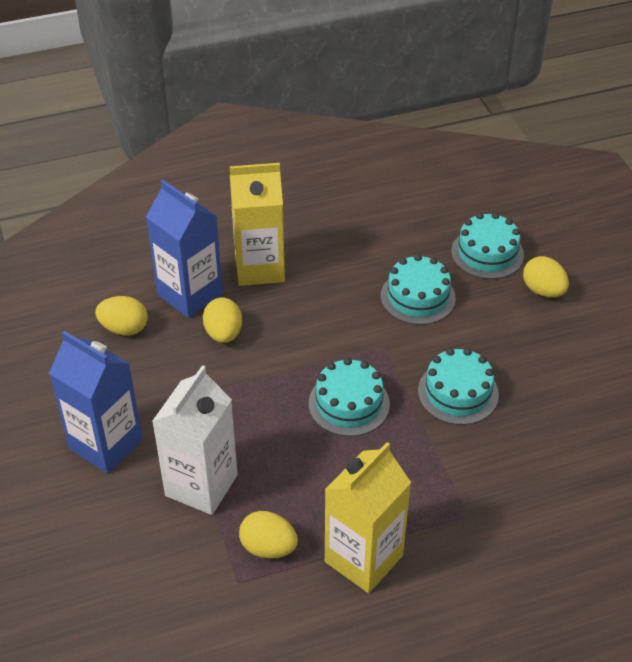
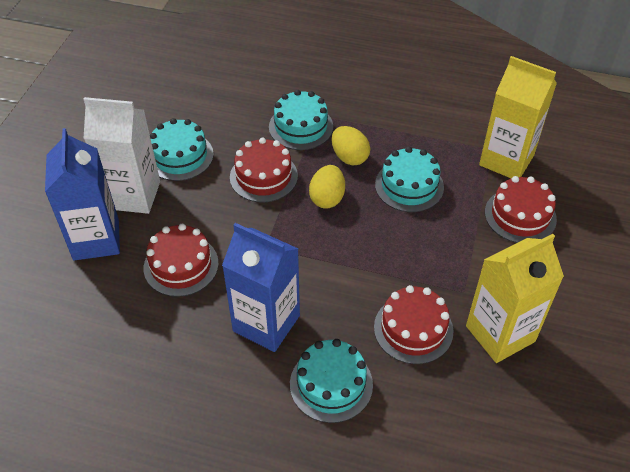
red cake: none = 0 -> [144,224,219,297] [230,138,298,203] [374,285,453,364] [485,176,557,243] = 4
yellow egg: [95,296,148,336] [203,298,242,343] [239,511,298,559] [523,256,569,298] = 4 -> [309,165,345,209] [332,126,370,165] = 2

